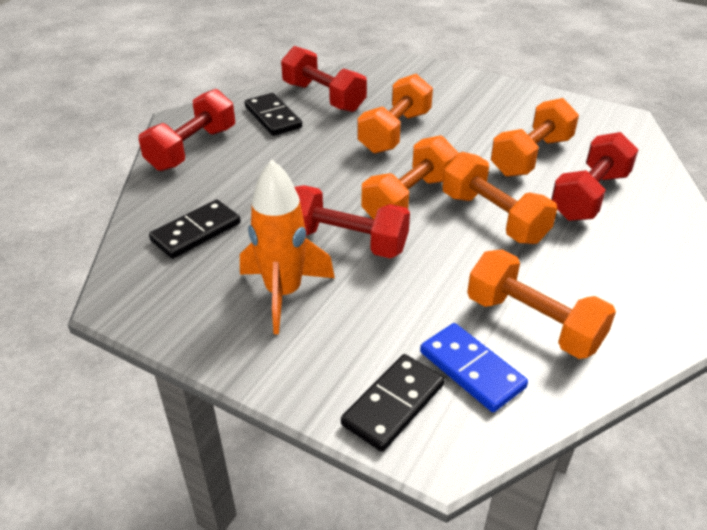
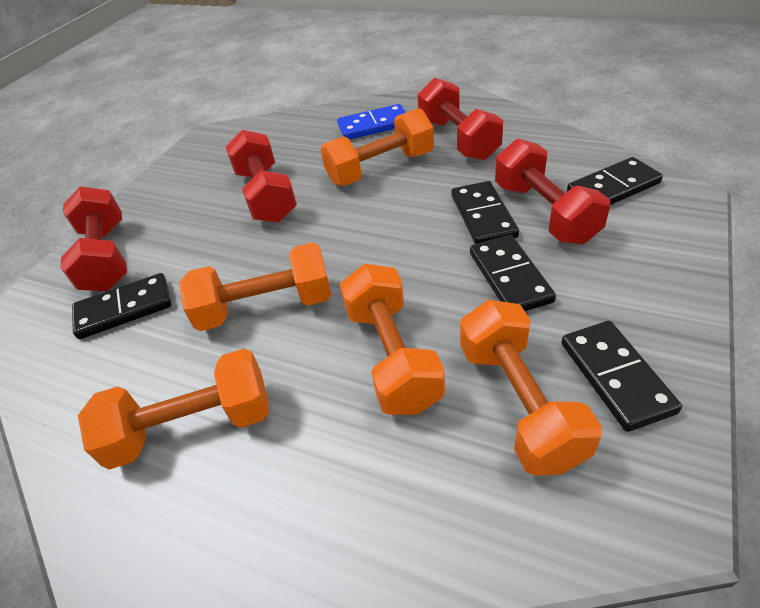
black domino: [149,199,241,259] [245,93,302,136] [341,354,445,452] = 3 -> [72,273,171,339] [451,181,519,244] [470,235,556,311] [561,321,682,432] [567,157,663,205] = 5
orange rocket: [240,160,335,334] = 1 -> none = 0

